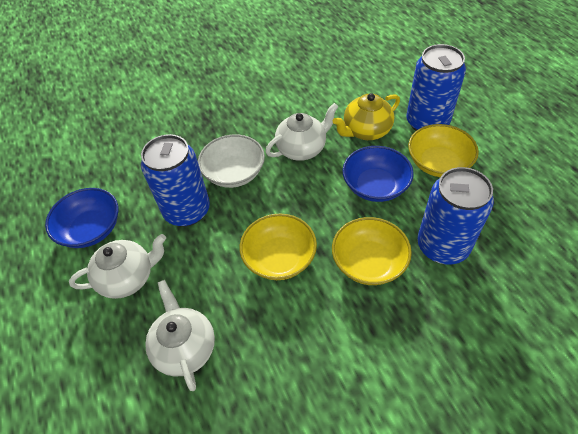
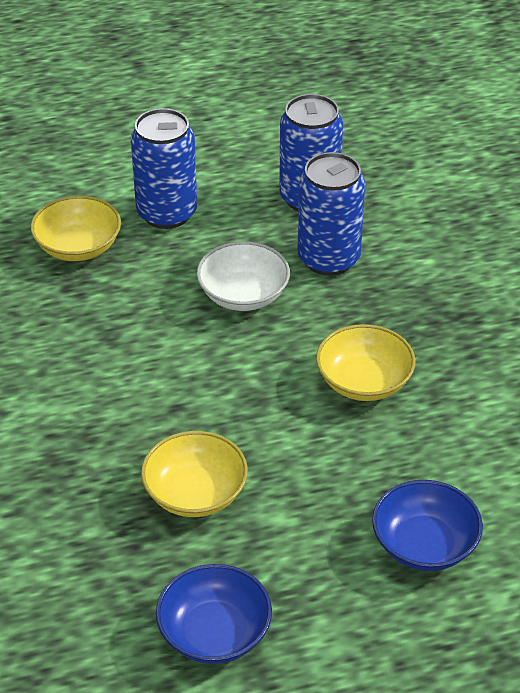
white teapot: [69,234,166,299] [145,280,215,391] [266,103,338,161] = 3 -> none = 0
yellow teapot: [333,93,400,140] = 1 -> none = 0

